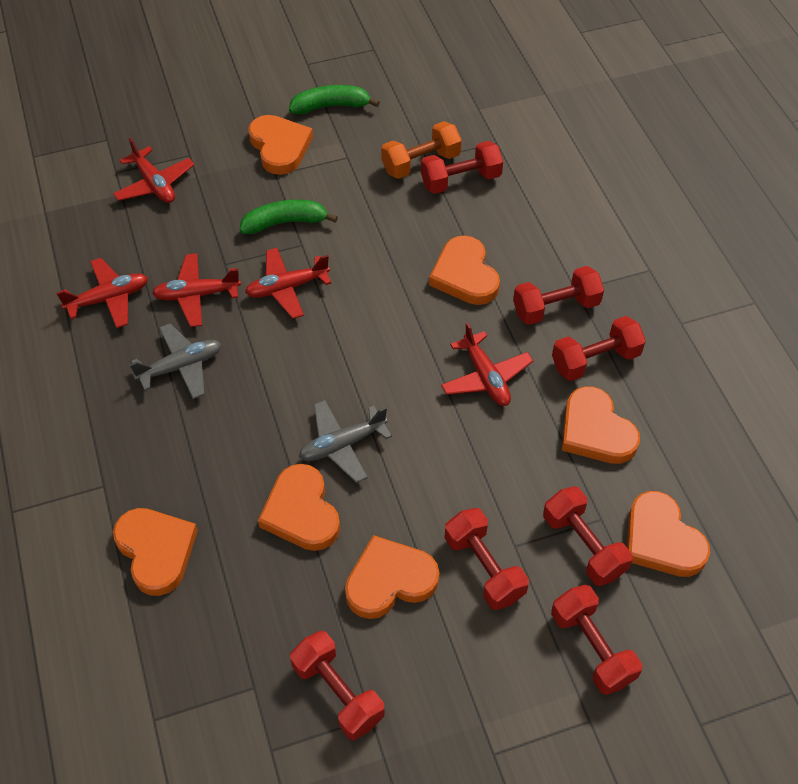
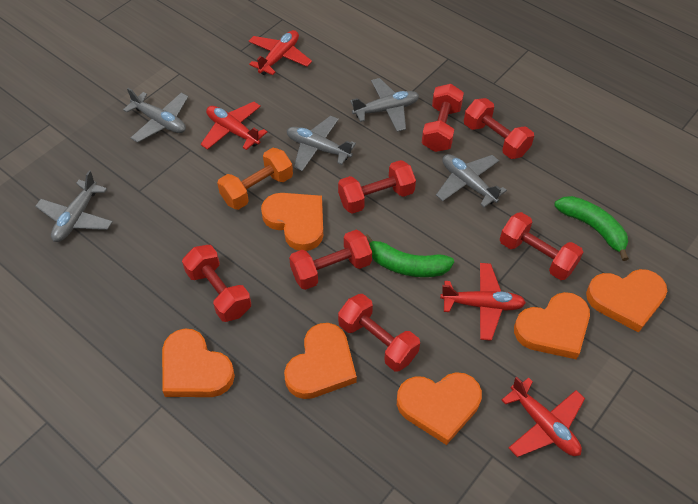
grey plane: [129,324,221,399] [299,400,392,483] = 2 -> [35,171,113,242] [123,88,188,143] [287,116,356,171] [350,78,419,132] [436,154,507,208] = 5
orange heart: [113,508,198,596] [248,115,313,175] [258,464,340,551] [345,535,439,619] [429,236,500,305] [562,386,640,464] [627,491,710,577] = 7 -> [162,329,235,397] [261,193,323,251] [284,323,357,399] [397,372,482,445] [514,292,590,360] [586,269,667,333] = 6
red plane: [56,258,148,328] [113,138,194,203] [152,253,241,327] [245,248,331,319] [441,322,533,406] = 5 -> [201,102,267,150] [249,30,312,75] [440,263,526,341] [502,377,585,457] = 4

